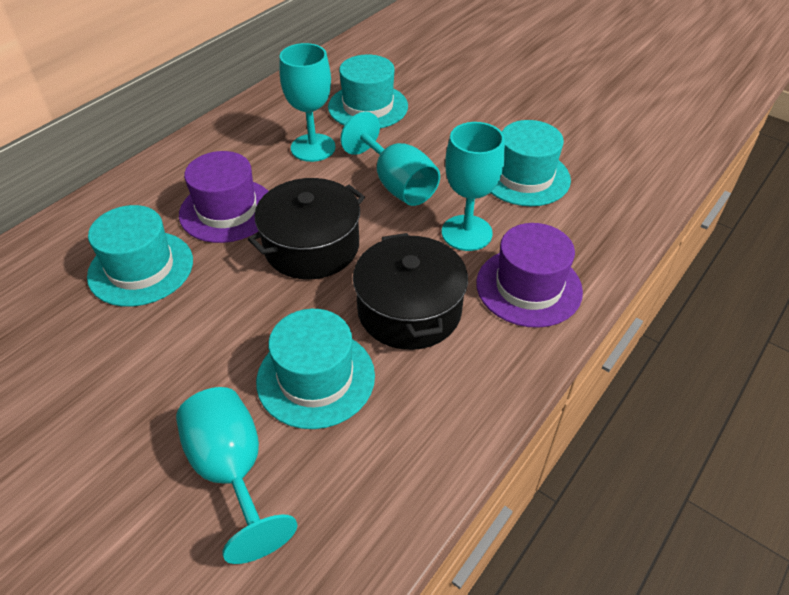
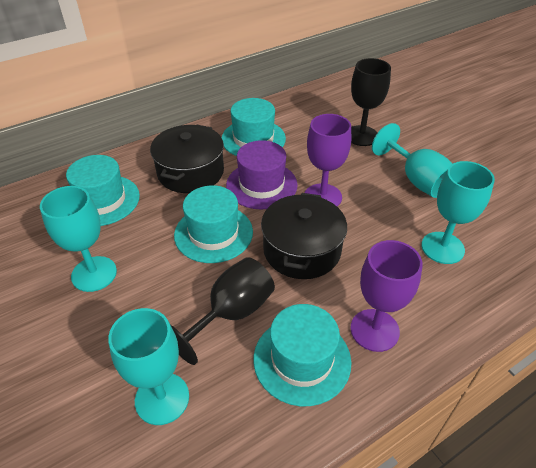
black goblet: none = 0 -> [171,257,275,365] [351,58,391,146] = 2
purple goblet: none = 0 -> [305,114,351,207] [350,240,423,352] = 2
purple hat: [179,151,268,243] [476,223,583,328] = 2 -> [226,140,298,209] = 1

